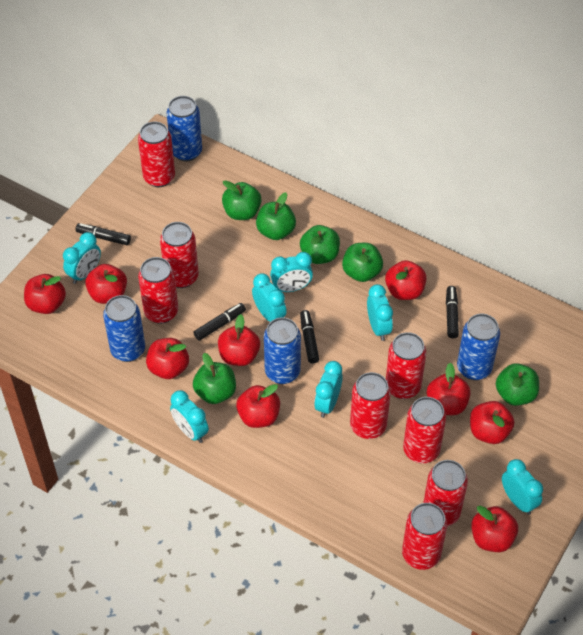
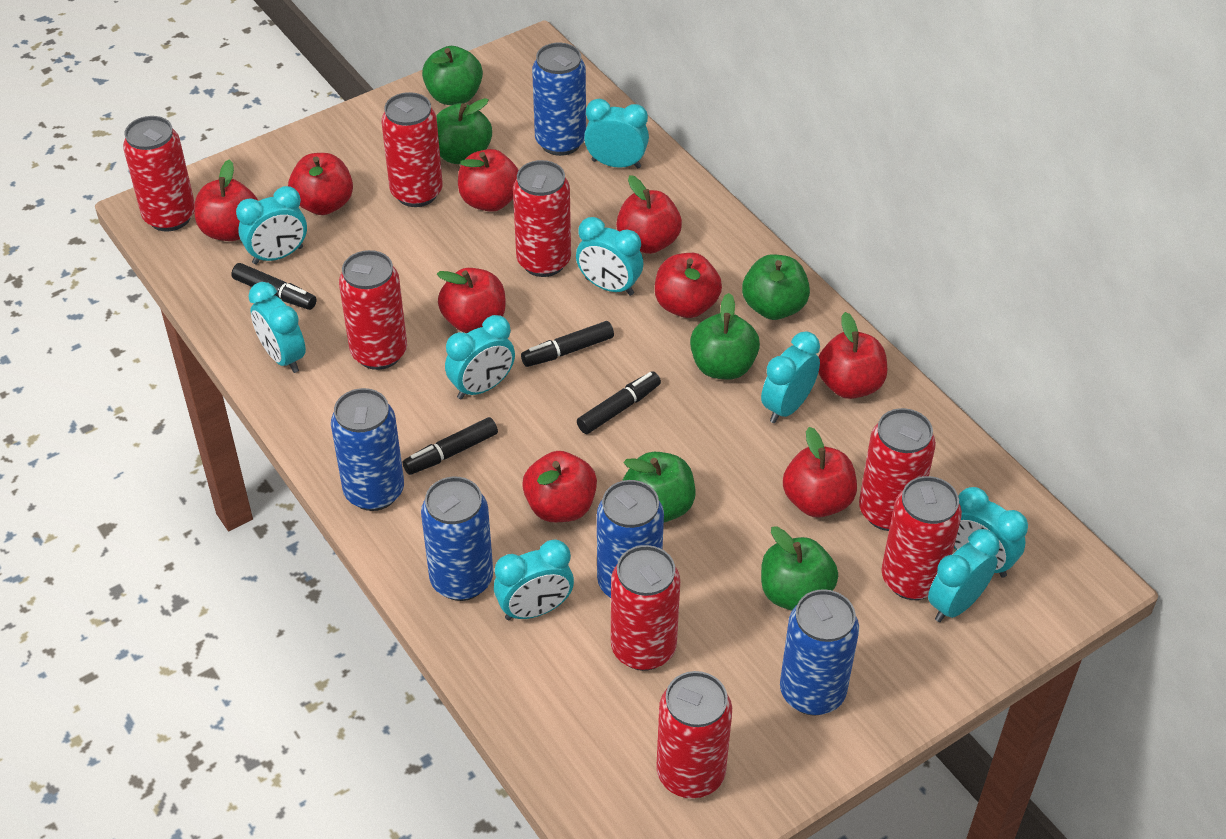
blue can: [103,295,145,362] [167,96,202,161] [264,317,301,384] [457,314,500,380] = 4 -> [331,388,404,511] [421,477,493,601] [532,43,586,156] [597,480,664,598] [780,589,859,716] = 5
turquoise clock: [63,232,101,284] [170,390,209,443] [252,273,287,322] [270,252,313,292] [314,361,343,418] [367,284,393,341] [502,459,543,515] = 7 -> [236,186,307,265] [248,282,306,373] [445,315,515,399] [494,539,574,621] [576,217,643,296] [584,99,649,169] [761,331,820,423] [928,529,1000,622] [954,487,1028,578] = 9

